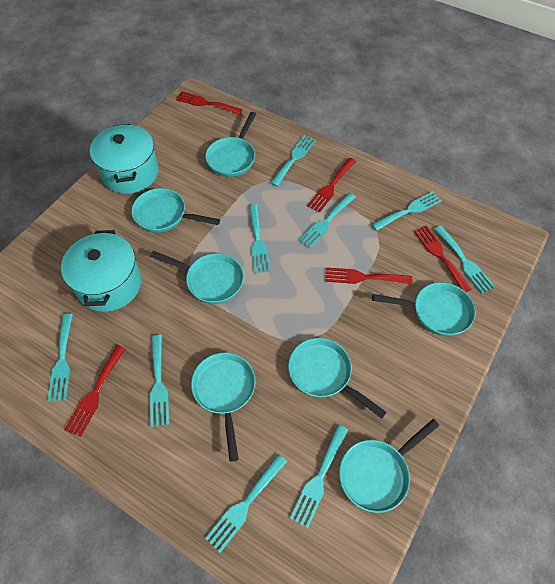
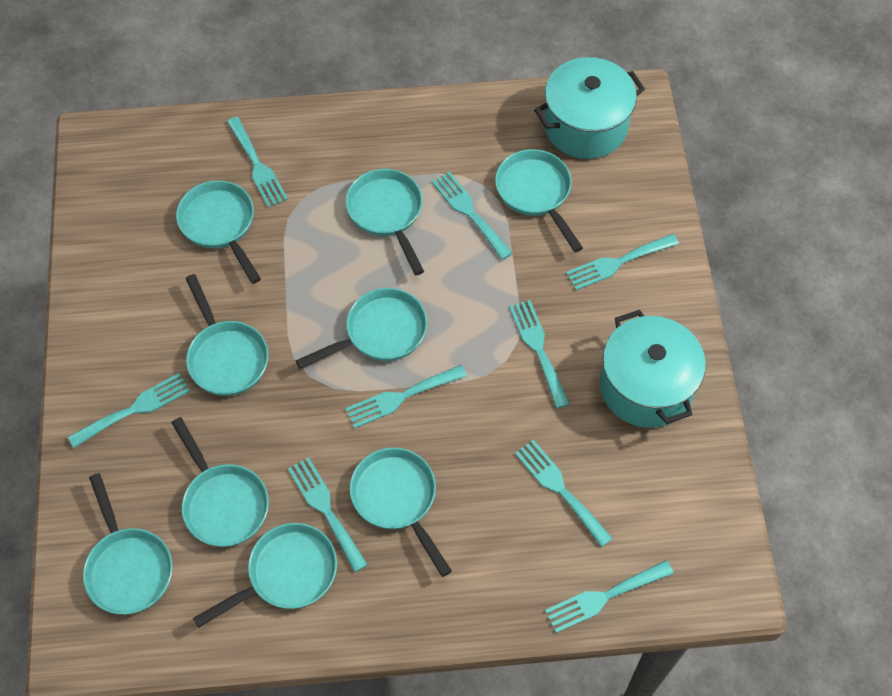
red fork: [64,345,125,437] [176,91,243,115] [307,158,356,213] [325,267,412,284] [414,226,471,292] = 5 -> none = 0
turquoise pan: [132,188,220,233] [150,251,244,304] [191,352,256,462] [205,112,256,177] [288,338,387,419] [339,419,439,513] [372,282,476,336] = 7 -> [83,473,173,614] [171,417,269,547] [176,180,261,284] [185,274,269,396] [193,523,337,628] [295,288,427,369] [346,169,424,275] [350,448,452,577] [495,149,583,252] = 9

